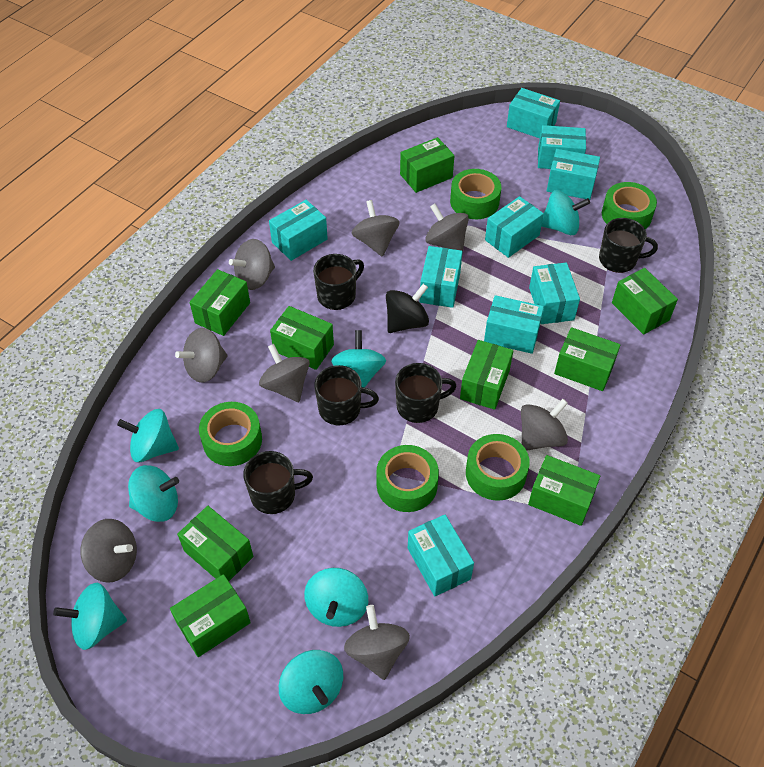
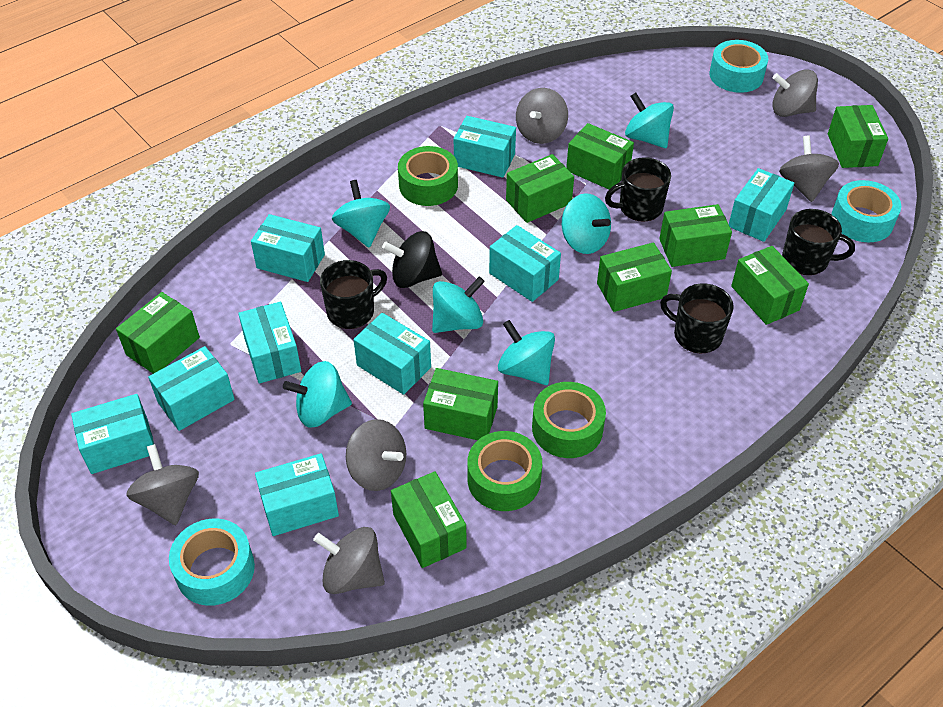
black mug: [243,451,313,514] [313,254,364,310] [314,365,379,425] [395,363,457,423] [599,218,658,273] = 5 -> [320,260,387,329] [605,157,671,222] [660,283,734,354] [782,209,855,275] = 4
green tape: [199,402,262,466] [376,445,439,512] [450,169,501,219] [466,434,530,501] [602,182,657,229] = 5 -> [398,146,458,206] [468,431,542,511] [532,382,606,458] = 3
grey spinning top: [80,519,137,583] [175,328,228,383] [229,239,275,290] [259,344,310,402] [344,605,410,680] [352,200,400,257] [425,204,469,253] [521,399,568,451] = 8 -> [126,444,199,525] [313,527,385,594] [346,419,406,491] [516,88,568,144] [772,70,818,117] [779,135,839,202] = 6
turquoise spinning top: [53,583,127,650] [117,409,179,462] [128,465,179,522] [279,650,343,714] [304,568,368,627] [331,330,386,388] [542,190,590,235] = 7 -> [283,361,352,428] [332,180,390,248] [432,276,485,333] [498,320,555,385] [562,193,611,254] [625,92,674,148] = 6
turquoise tape: none = 0 -> [169,518,255,606] [709,40,768,93] [831,180,901,242] = 3

